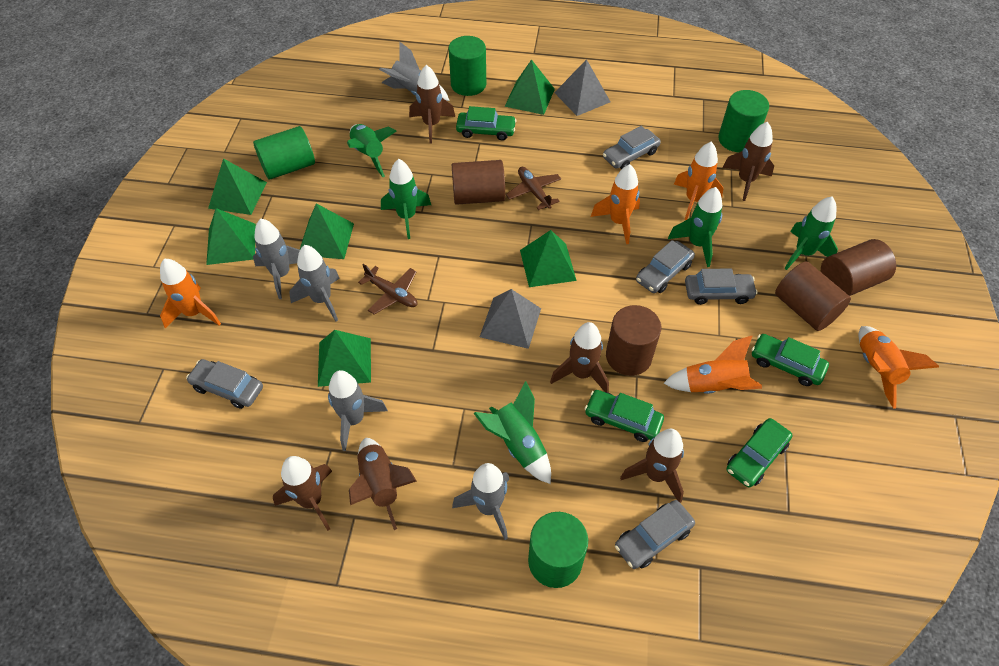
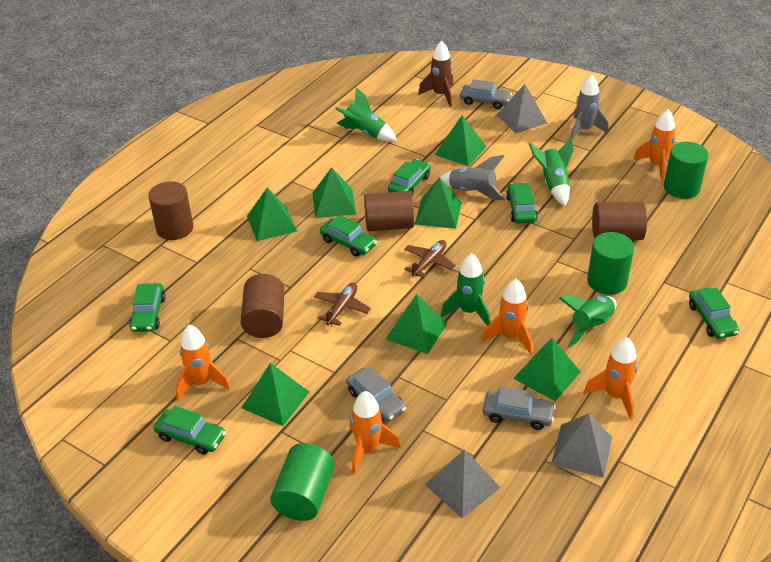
brown rocket: [273,456,332,531] [349,438,417,530] [409,65,455,144] [550,322,609,393] [620,429,684,503] [722,122,774,201] = 6 -> [418,41,454,107] = 1
green car: [456,106,517,141] [585,390,664,442] [726,418,792,488] [752,334,829,386] = 4 -> [129,283,166,332] [154,406,226,455] [320,215,377,257] [388,159,431,195] [506,183,538,224] [689,288,739,339] = 6
green cylinder: [253,126,315,180] [449,36,486,96] [528,512,588,588] [718,90,769,152] = 4 -> [270,443,335,521] [587,232,634,295] [664,142,709,199] = 3
green pyramid: [206,208,256,265] [208,158,267,215] [300,203,354,259] [318,330,371,387] [505,59,555,115] [520,230,577,287] = 6 -> [242,363,309,426] [247,187,297,241] [313,167,356,218] [386,294,447,354] [415,177,461,229] [435,115,487,166] [513,338,581,401] = 7
green rocket: [347,124,396,177] [381,159,431,239] [474,381,551,484] [668,187,722,267] [784,196,838,270] = 5 -> [335,88,397,141] [441,253,490,326] [529,138,574,206] [559,294,617,348] = 4
grey car: [186,359,263,409] [603,126,661,169] [615,500,695,569] [636,240,695,293] [685,269,758,305] = 5 -> [346,367,406,422] [460,79,512,109] [483,386,556,430] = 3
grey pyramid: [480,289,541,349] [554,59,610,116] = 2 -> [425,449,501,518] [497,84,547,133] [551,413,612,478] = 3
grey rocket: [253,219,300,299] [289,245,340,322] [328,370,388,451] [379,42,450,101] [452,463,509,540] = 5 -> [440,155,506,201] [571,75,608,140] = 2

